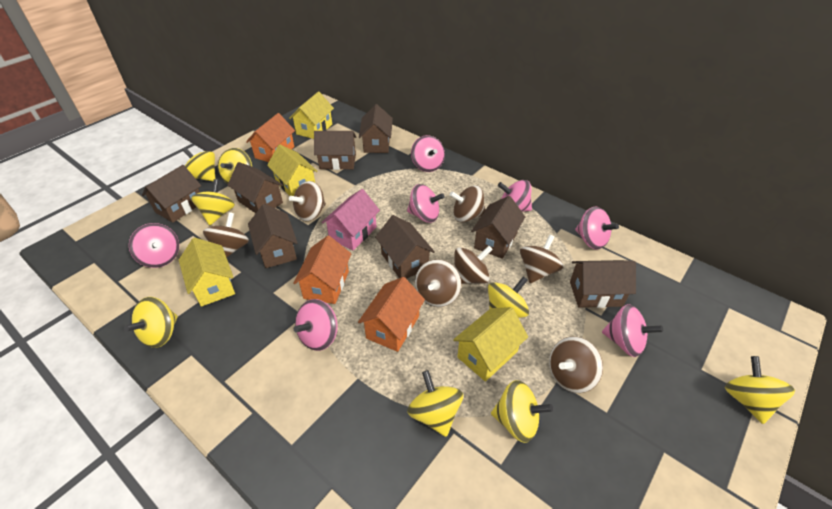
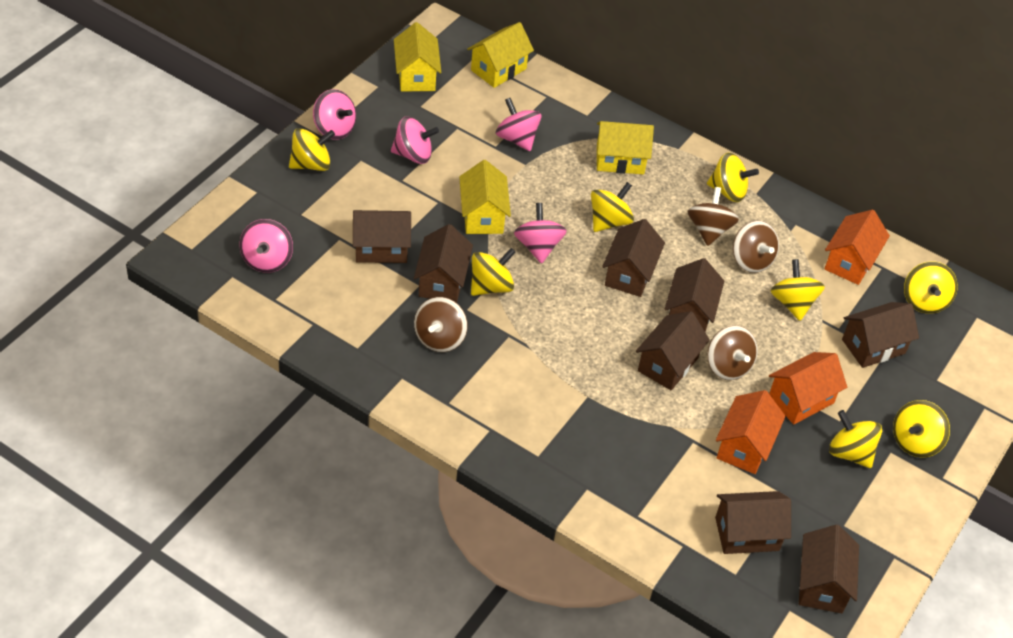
brown spinning top: [203,212,249,258] [289,181,326,221] [415,259,461,307] [450,186,485,223] [454,246,493,284] [520,235,564,283] [549,336,603,393] = 7 -> [414,297,468,352] [688,187,739,246] [707,325,758,380] [733,221,779,273] = 4
pink house: [321,189,380,251] = 1 -> none = 0
pink spinning top: [129,223,179,268] [294,299,338,351] [407,184,445,223] [411,135,445,172] [498,180,532,212] [575,207,619,250] [602,304,663,357] = 7 -> [240,219,293,273] [313,89,356,140] [391,117,439,164] [496,98,541,151] [514,203,567,264] = 5

